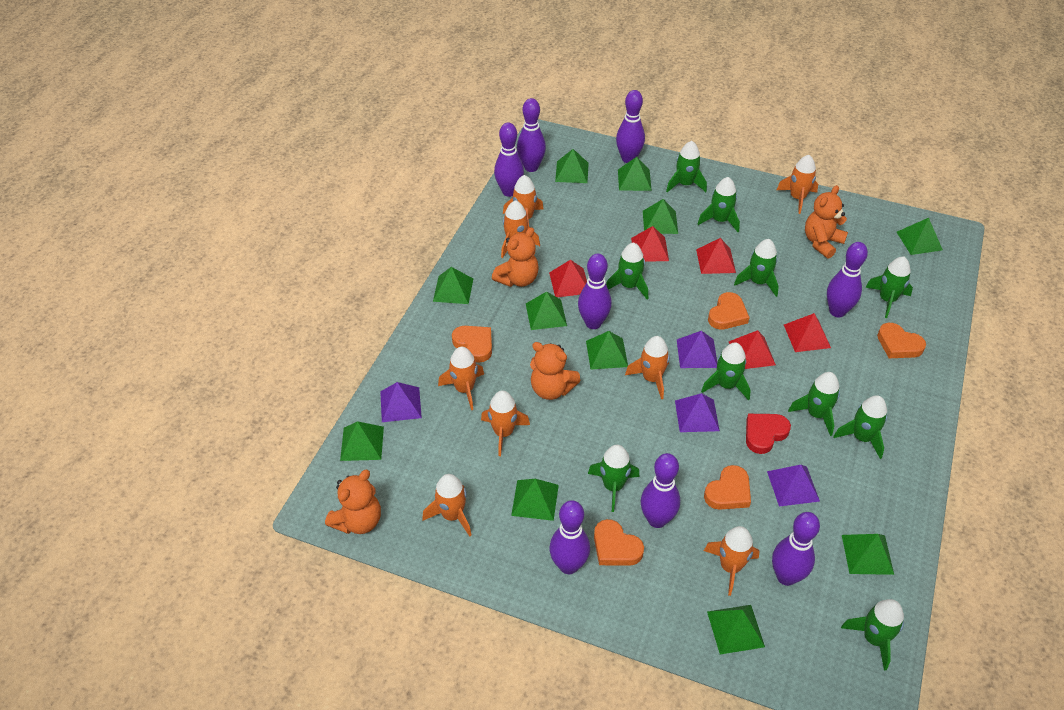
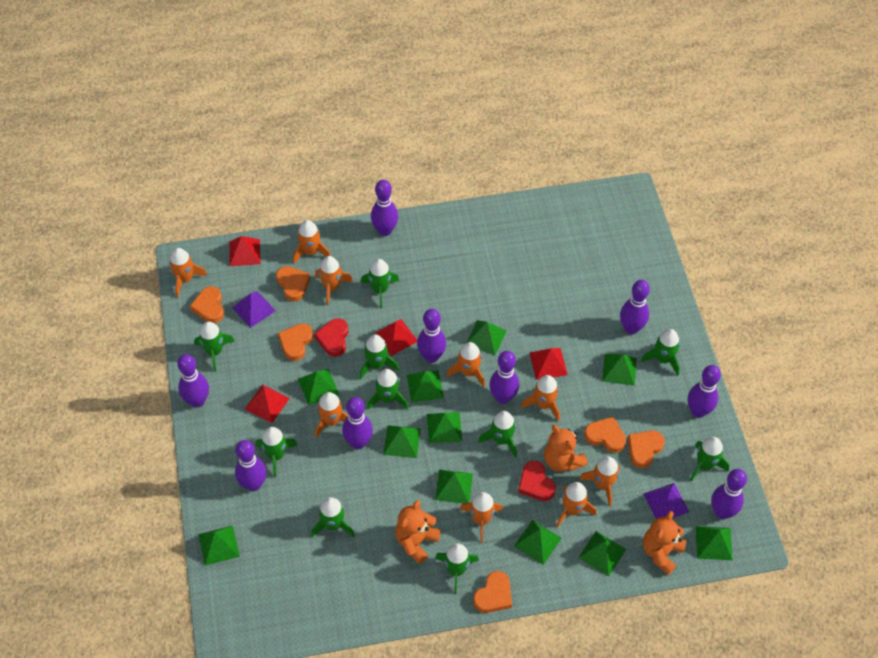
orange heart: [452,326,492,363] [594,519,644,566] [704,465,751,510] [708,292,750,330] [877,323,926,358] = 5 -> [190,286,224,323] [276,266,311,301] [278,323,313,361] [473,571,512,613] [584,417,626,453] [627,431,665,468] = 6
orange rocket: [422,474,472,536] [438,347,484,410] [481,390,530,456] [501,200,540,258] [503,175,543,226] [625,336,670,399] [704,526,760,596] [777,155,818,214] = 8 -> [169,248,207,297] [293,220,331,263] [315,256,353,306] [315,392,348,438] [446,342,485,387] [460,492,503,543] [521,375,560,421] [556,482,596,527] [579,456,620,506] = 9
orange teddy bear: [325,470,381,534] [492,227,539,287] [530,342,581,400] [805,185,848,259] = 4 -> [395,500,441,564] [544,425,588,472] [643,511,686,575] = 3
purple bowling pin: [494,122,524,197] [517,98,546,172] [549,500,590,574] [578,254,612,329] [616,90,645,163] [641,453,680,528] [772,512,820,586] [827,242,868,317] = 8 -> [177,354,209,408] [235,440,267,491] [342,397,373,449] [371,180,398,236] [417,309,446,363] [489,351,519,404] [620,280,650,334] [688,365,721,418] [711,469,747,519] = 9
purple pyramid: [380,382,422,422] [675,393,720,432] [677,331,717,368] [767,465,820,506] = 4 -> [232,291,276,328] [644,483,689,519] = 2
red heart: [746,414,791,454] = 1 -> [314,318,348,357] [518,461,556,501] = 2
red pyramid: [549,260,587,297] [631,226,669,262] [696,238,736,274] [729,330,776,369] [784,313,831,352] = 5 -> [229,236,261,266] [245,384,290,423] [374,319,417,356] [529,348,568,380] = 4

